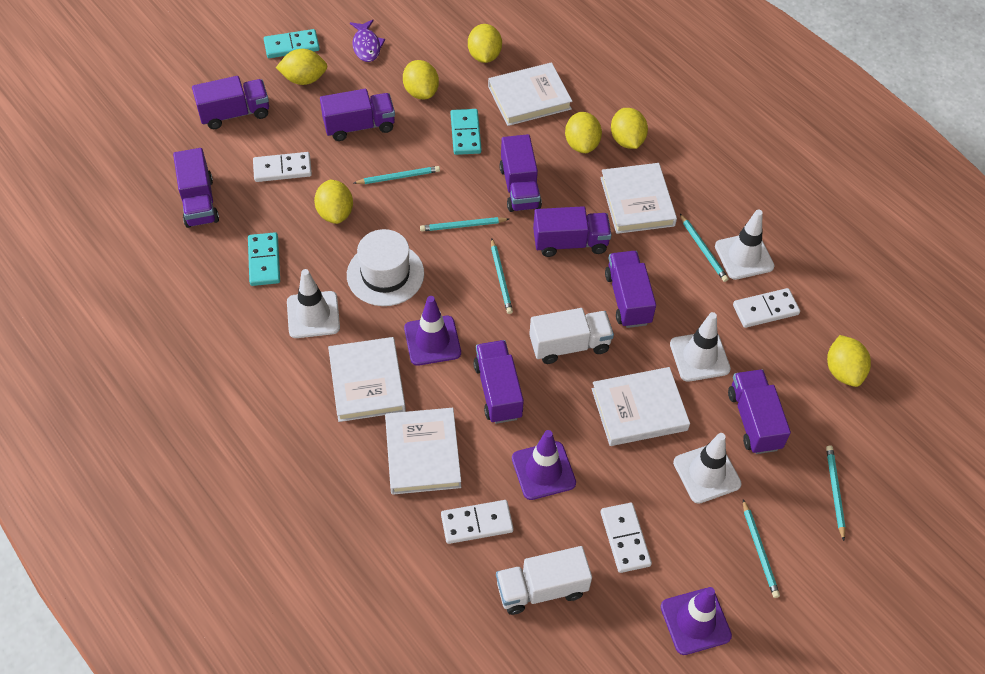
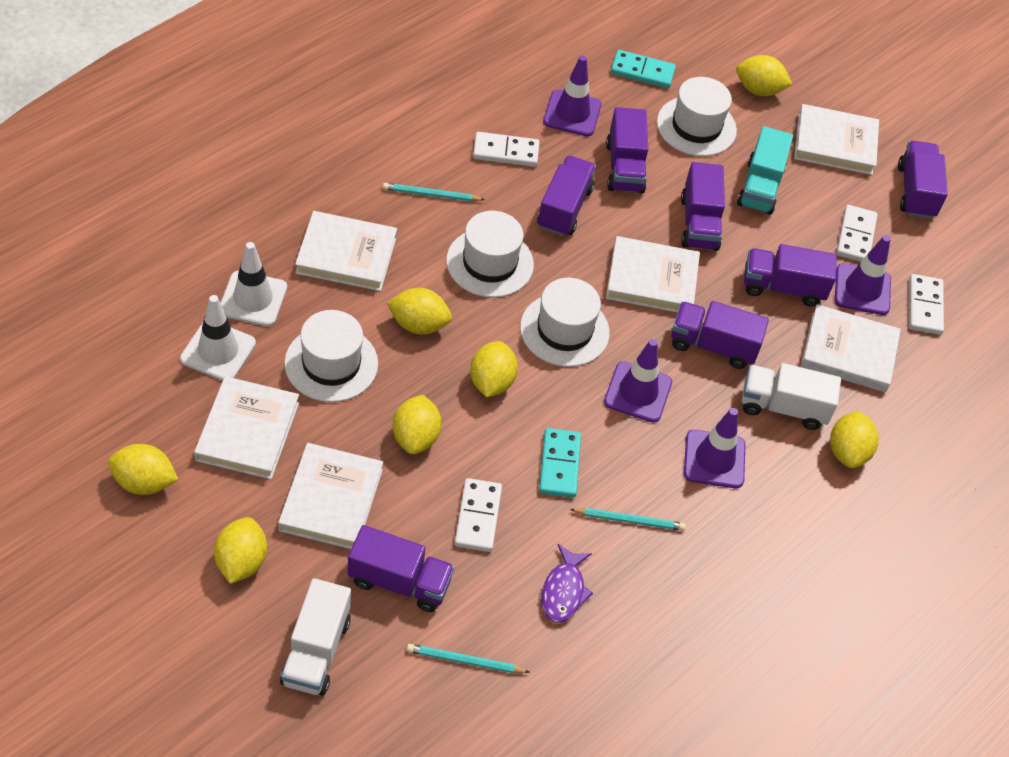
purple traffic cone: [404,296,461,366] [512,430,576,500] [661,587,732,655] = 3 -> [543,55,602,136] [604,339,672,423] [684,408,745,488] [835,235,891,315] = 4
purple truck: [173,148,219,228] [192,76,269,129] [320,89,395,141] [473,340,524,424] [499,134,542,212] [533,206,611,257] [605,251,656,328] [728,369,791,454] = 8 -> [348,525,454,612] [537,155,596,236] [606,107,648,193] [671,301,769,369] [681,162,725,251] [744,244,837,306] [898,141,948,219] = 7
turquoise domino: [248,232,280,286] [264,29,320,58] [451,109,482,155] = 3 -> [539,428,581,498] [611,50,676,88] = 2
turquoise pencil: [354,166,440,184] [420,217,509,231] [491,238,513,314] [680,214,728,282] [743,499,780,598] [826,445,846,541] = 6 -> [383,183,485,201] [407,644,529,673] [570,508,686,531] = 3
turquoise truck: none = 0 -> [737,126,793,215] = 1
white book: [328,337,406,422] [385,408,461,495] [488,62,572,126] [592,367,690,446] [600,163,677,234] = 5 -> [194,376,299,479] [278,443,383,549] [295,211,397,291] [606,236,700,313] [794,104,879,175] [801,304,901,392] = 6
white hat: [347,229,424,306] = 1 -> [284,310,378,402] [446,211,534,298] [520,278,610,367] [657,77,737,156] = 4
white traffic cone: [287,269,340,338] [670,312,731,382] [673,433,742,504] [715,209,775,280] = 4 -> [180,295,256,381] [220,242,287,326] = 2

